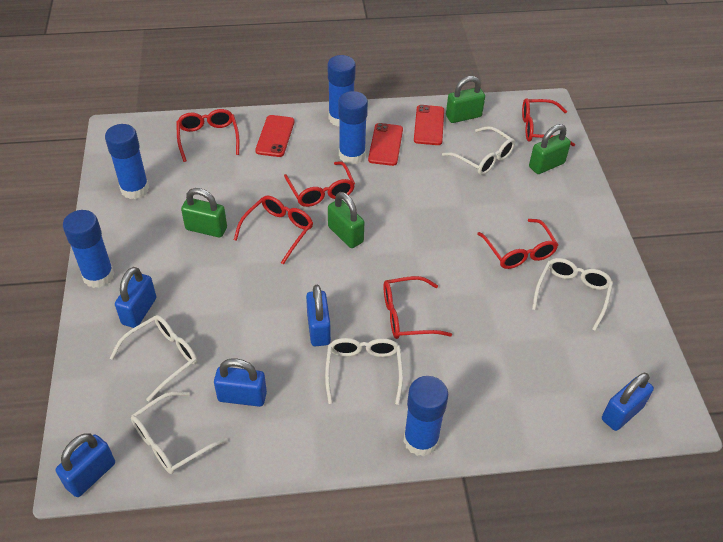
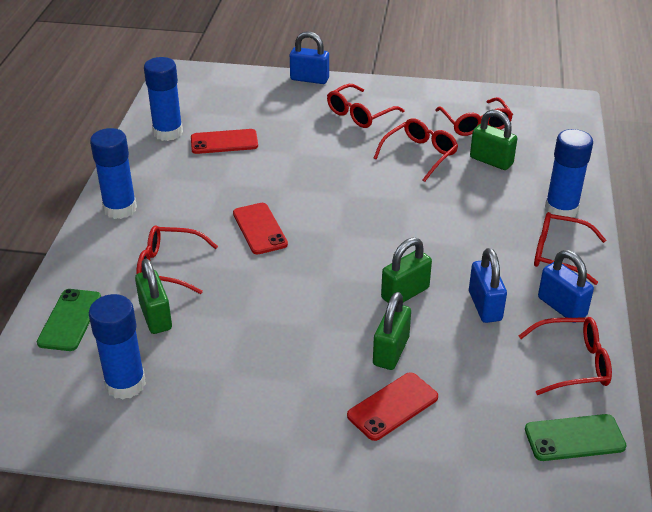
blue glue stick: [63,210,114,288] [105,124,149,199] [328,55,356,127] [338,91,368,165] [403,376,448,456] = 5 -> [89,294,146,400] [90,128,137,219] [144,57,183,141] [545,129,593,220] = 4
blue padlock: [56,433,115,497] [115,267,156,328] [214,359,267,407] [306,285,331,346] [602,373,654,431] = 5 -> [290,31,329,84] [469,248,507,323] [538,250,594,323] = 3
green phone: none = 0 -> [37,289,101,351] [525,414,627,461] = 2
white glasses: [110,315,197,402] [131,391,227,474] [325,338,403,405] [442,126,515,175] [532,258,613,331] = 5 -> none = 0

